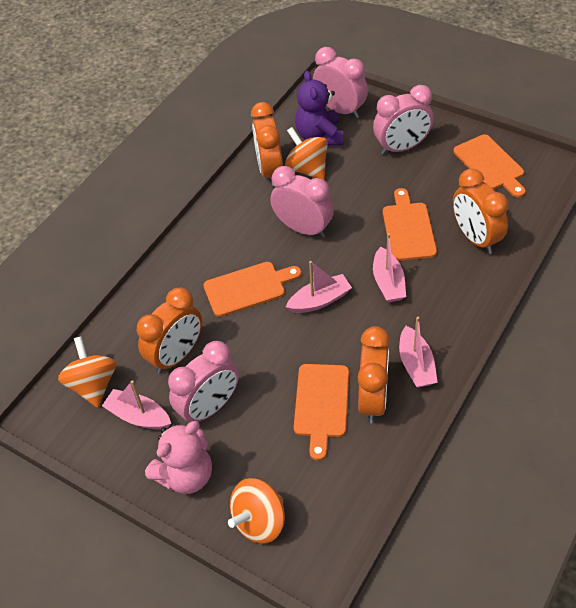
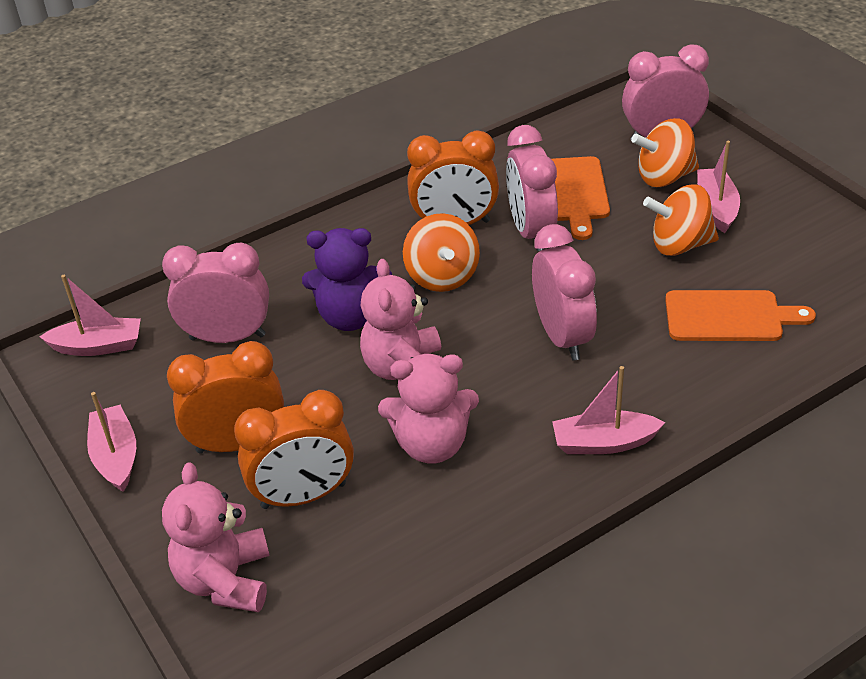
orange clock: [137,287,202,374] [251,102,283,186] [358,326,390,423] [453,168,508,254] = 4 -> [167,341,284,454] [234,390,354,509] [407,131,499,225] = 3
orange cutting board: [203,262,301,317] [294,364,349,461] [383,188,437,261] [453,134,526,198] = 4 -> [551,156,610,240] [665,290,816,341] = 2
pink teddy bear: [145,421,212,494] = 1 -> [162,463,270,612] [360,259,441,380] [378,354,479,464] = 3

